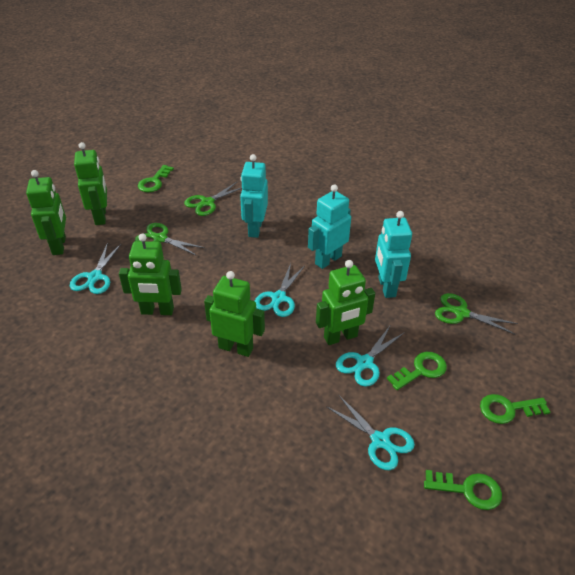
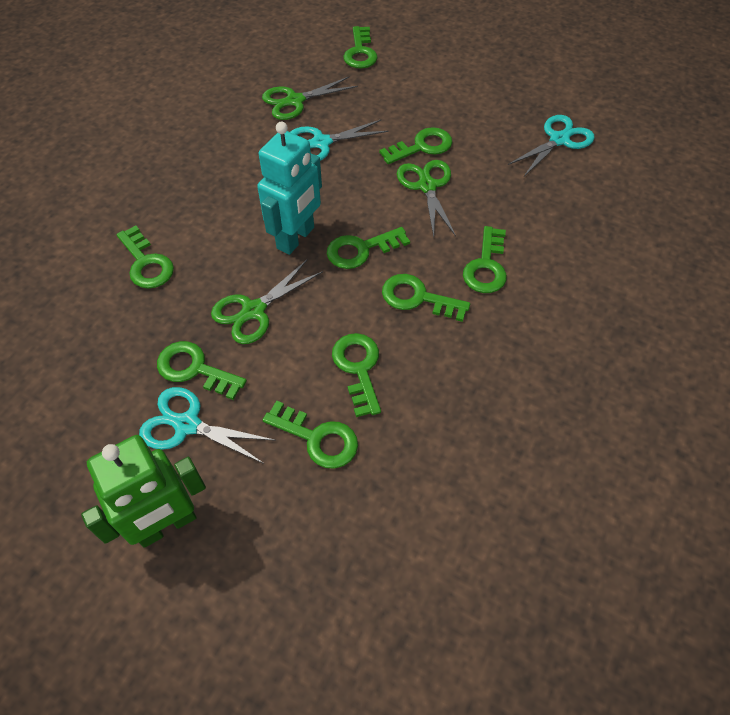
green key: [138,165,174,192] [387,352,447,390] [424,470,502,510] [480,394,550,424] = 4 -> [116,225,174,289] [157,341,247,400] [263,400,358,469] [327,227,410,269] [332,333,381,417] [343,26,378,68] [379,127,452,164] [382,274,470,322] [463,226,507,293] = 9
green robot: [26,170,66,255] [74,142,107,225] [119,233,182,315] [204,271,265,357] [316,260,375,345] = 5 -> [81,435,206,548] = 1
turquoise robot: [240,154,268,238] [308,184,351,269] [375,211,412,298] = 3 -> [257,122,322,255] = 1
turquoise scissors: [70,242,121,294] [255,263,305,317] [326,395,415,470] [336,326,405,387] = 4 -> [139,387,276,464] [290,120,389,161] [508,115,595,176] = 3

